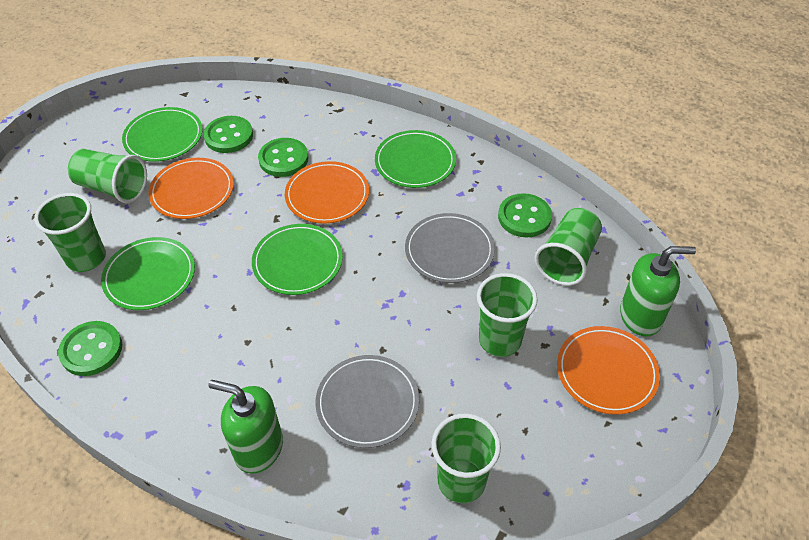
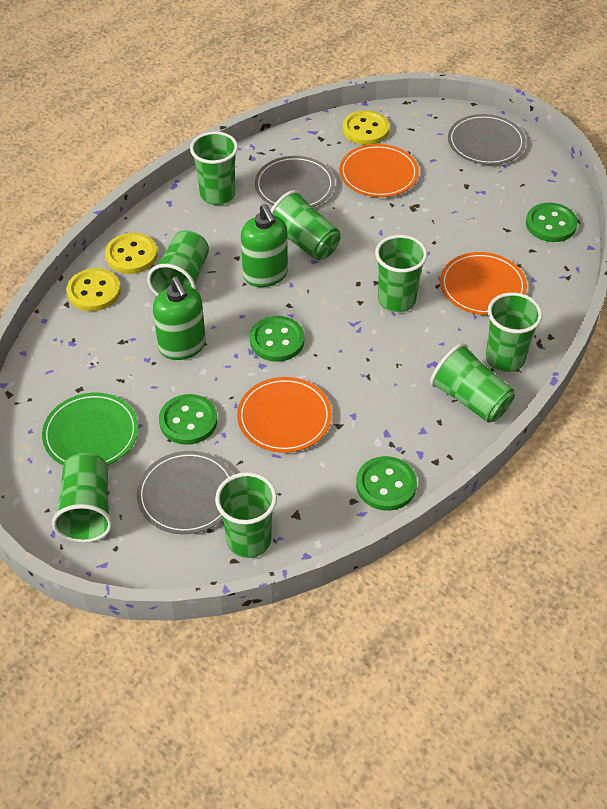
green cup: [34,193,106,272] [68,149,147,203] [432,414,501,503] [477,273,538,357] [535,208,602,286] = 5 -> [52,453,113,543] [147,230,209,296] [190,131,238,205] [215,472,277,558] [270,190,340,260] [375,235,427,312] [430,343,515,423] [486,292,542,372] = 8
green plate: [101,237,195,310] [122,107,203,162] [252,224,343,295] [375,130,456,188] = 4 -> [42,393,138,466] = 1
grey plate: [315,355,419,448] [405,213,495,283] = 2 -> [137,451,233,534] [255,156,335,207] [448,114,526,165] = 3
yellow button: none = 0 -> [66,268,121,311] [105,233,157,274] [343,110,389,145] = 3

